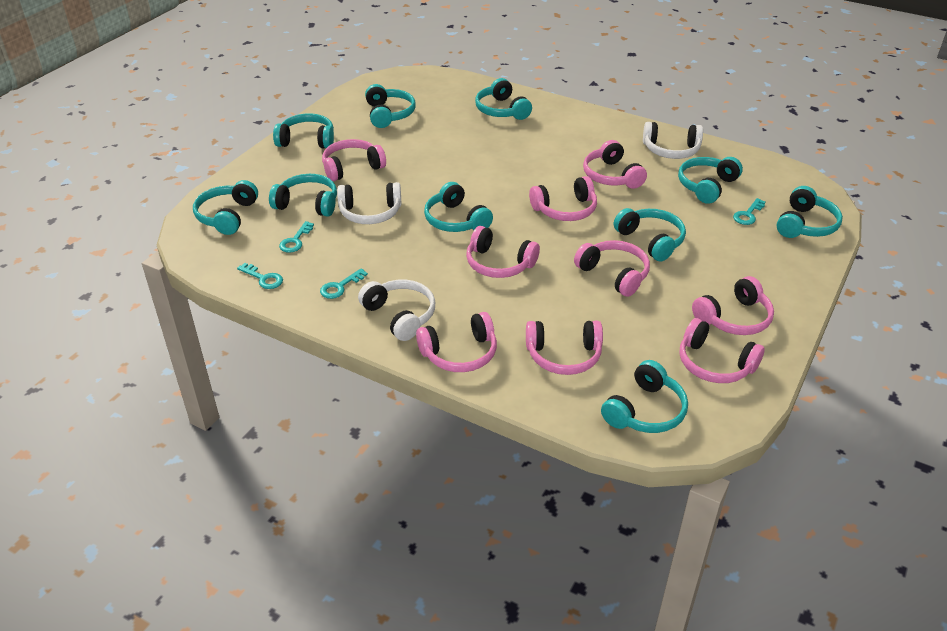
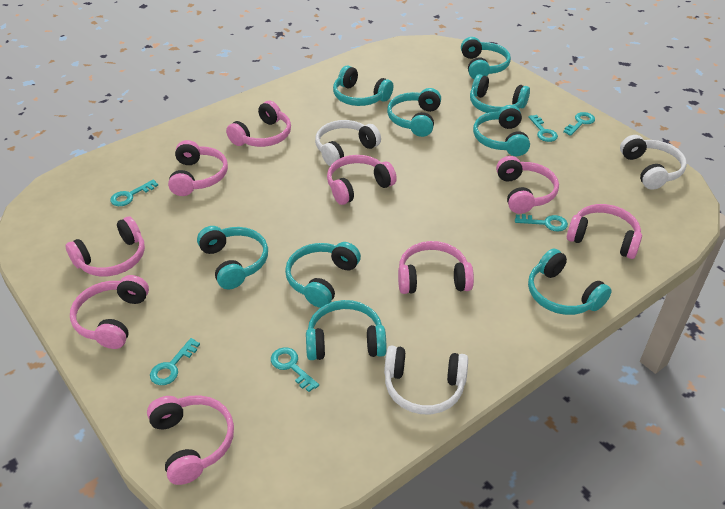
turquoise headphones: [193,180,258,235] [269,174,337,217] [273,113,334,149] [365,84,416,128] [424,182,493,232] [475,78,532,120] [601,360,688,433] [614,208,686,261] [678,157,743,204] [776,186,843,238] = 10 -> [197,226,268,289] [285,242,361,308] [306,300,387,360] [333,65,394,106] [387,88,441,137] [461,37,511,79] [470,74,530,113] [473,105,530,156] [528,248,612,315] = 9
turquoise key: [237,263,283,289] [279,221,314,253] [320,268,368,299] [733,198,765,225] = 4 -> [110,179,158,206] [150,338,200,385] [271,347,319,392] [515,214,568,232] [528,115,558,142] [563,112,595,136] = 6

